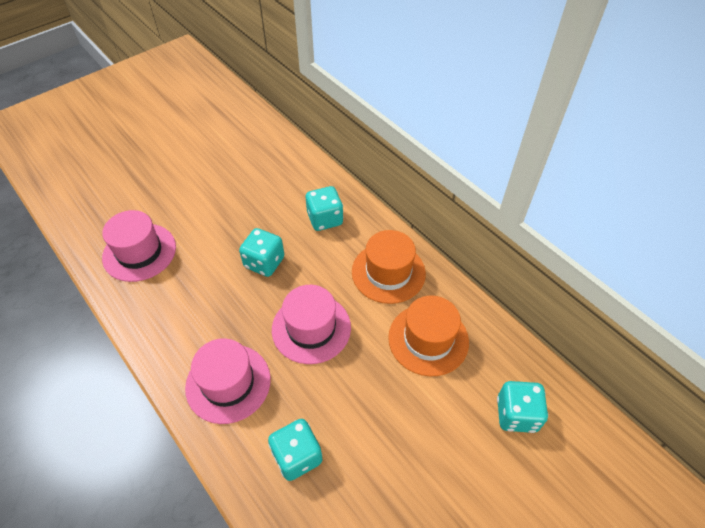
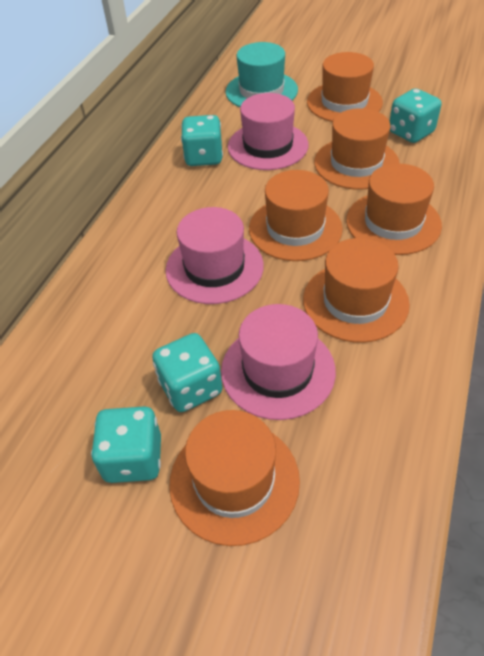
orange hat: [352,230,426,304] [388,295,469,376] = 2 -> [169,410,300,546] [249,170,343,261] [303,238,410,343] [307,52,383,122] [314,108,400,190] [346,163,442,255] = 6
turquoise hat: none = 0 -> [225,42,298,107] = 1

